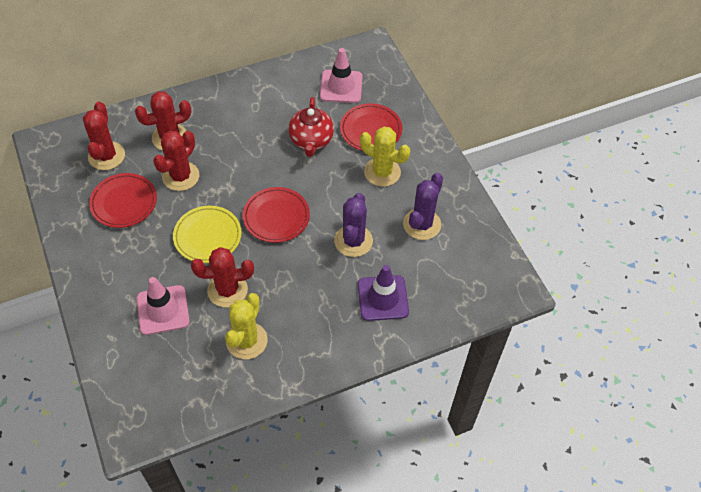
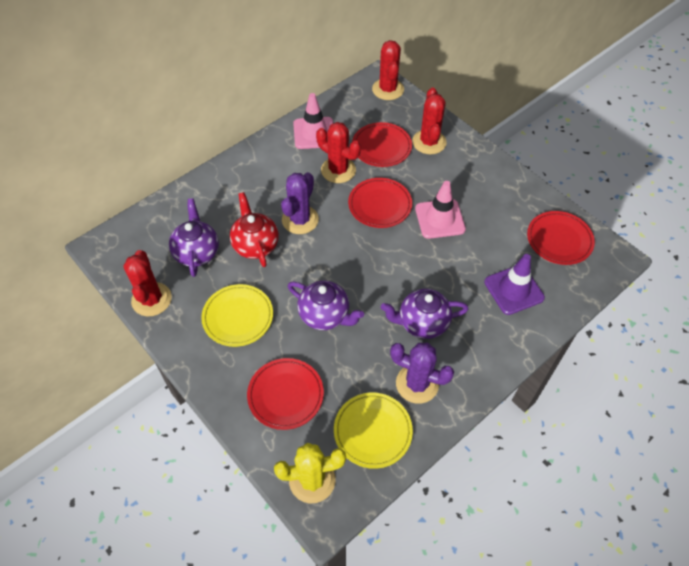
purple teapot: none = 0 -> [169,198,219,277] [288,281,364,330] [381,289,468,339] = 3
red plate: [89,173,157,228] [243,187,310,243] [340,103,402,151] = 3 -> [247,358,324,430] [348,178,412,228] [352,122,412,167] [527,211,595,265] = 4
yellow cactus: [225,293,268,359] [360,127,410,187] = 2 -> [274,443,346,503] = 1
yellow plate: [173,206,242,263] = 1 -> [201,284,273,347] [334,393,413,469] = 2

